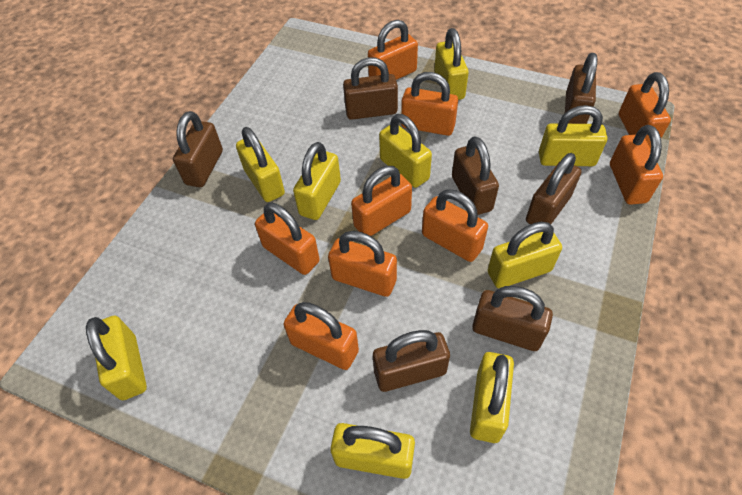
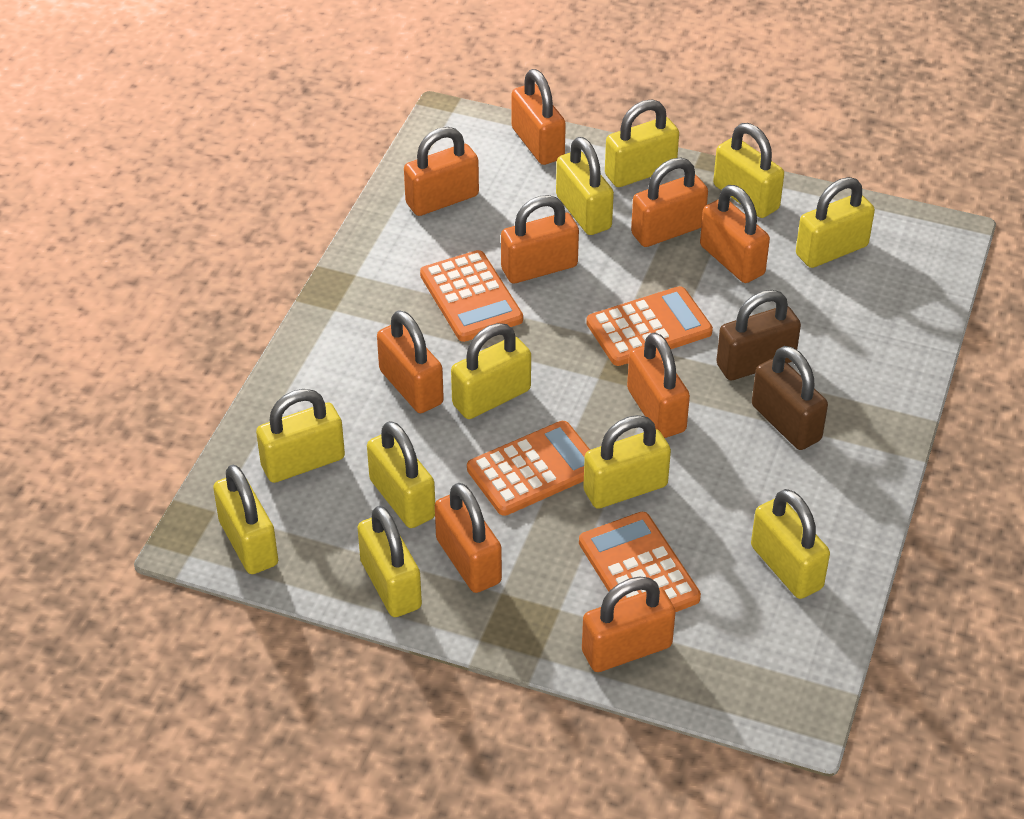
brown padlock: [173,111,223,187] [343,57,398,120] [373,330,450,392] [452,136,499,215] [472,286,553,351] [526,153,581,224] [565,53,597,124] = 7 -> [716,290,801,380] [752,346,828,450] = 2
orange calculator: none = 0 -> [420,250,523,342] [467,421,590,516] [579,512,701,612] [586,286,713,366] = 4
yellow padlock: [86,316,147,400] [236,127,285,202] [293,142,341,220] [330,423,415,479] [379,114,432,188] [434,28,469,100] [470,352,514,443] [488,222,562,288] [539,105,607,166] = 9 -> [213,465,278,574] [256,389,345,483] [357,506,422,617] [367,421,435,528] [451,323,531,419] [556,137,614,235] [583,415,671,509] [605,99,679,187] [713,123,784,218] [751,489,830,599] [796,177,875,268] = 11

